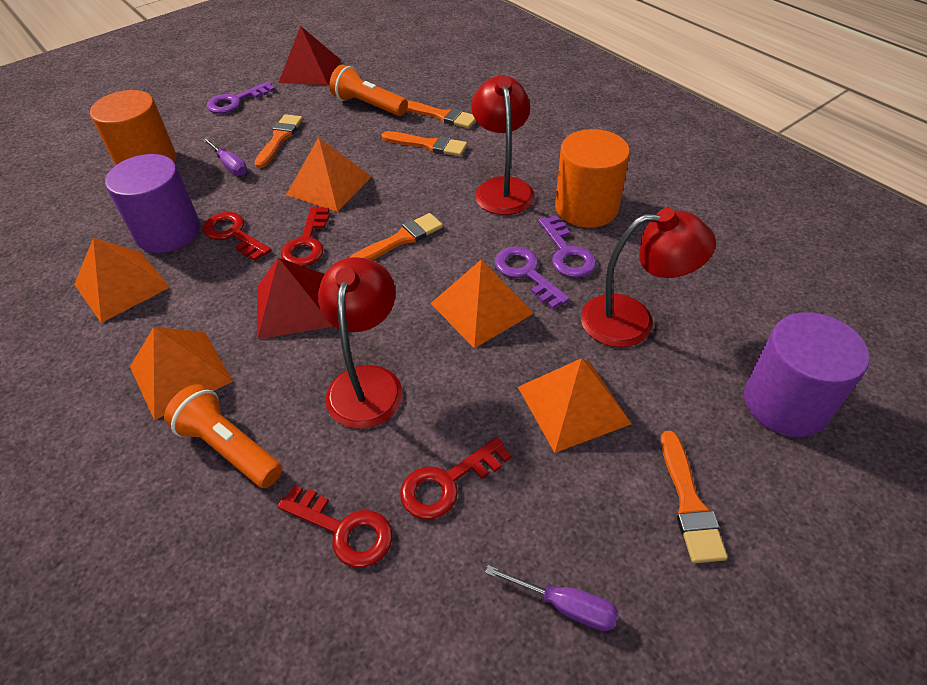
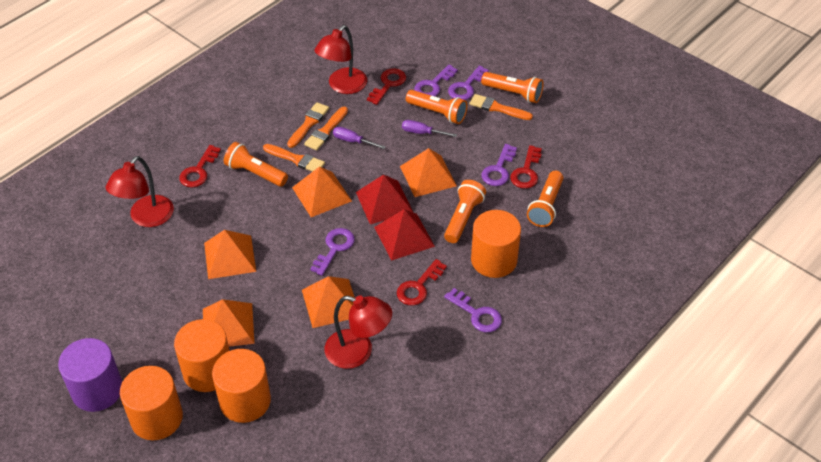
orange brush: [254,114,303,168] [349,213,443,260] [382,131,467,156] [406,100,476,128] [661,431,728,563] = 5 -> [263,144,325,172] [287,102,329,148] [304,106,348,150] [469,94,533,120] = 4
orange cylinder: [90,90,176,166] [555,129,630,228] = 2 -> [120,366,183,440] [174,319,230,392] [212,349,271,423] [471,210,521,278] = 4
orange flashlight: [164,384,282,488] [329,65,408,116] = 2 -> [224,142,288,186] [406,90,467,124] [444,180,486,243] [481,72,543,103] [527,171,563,227] = 5
purple cylinder: [105,154,200,253] [744,312,870,437] = 2 -> [58,338,122,412] = 1
purple key: [207,81,275,114] [495,246,570,309] [538,215,596,278] = 3 -> [310,228,355,276] [414,64,458,96] [444,288,502,332] [448,65,489,100] [481,144,517,186] = 5

